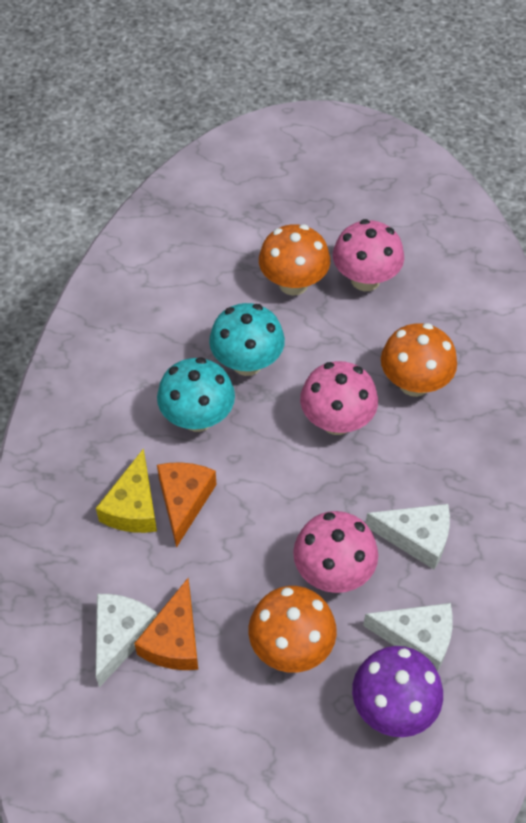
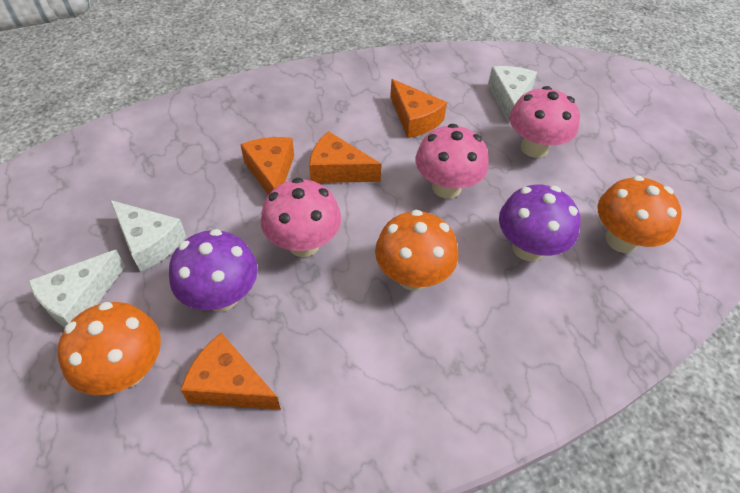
orange cheese: [134,578,198,670] [157,462,217,548] = 2 -> [181,333,281,410] [240,137,294,195] [309,131,382,183] [390,79,447,138] = 4
purple mushroom: [352,646,443,737] = 1 -> [169,229,258,312] [499,185,580,261] = 2
turquoise mushroom: [157,357,235,432] [209,303,285,376] = 2 -> none = 0
yellow cheese: [96,448,157,533] = 1 -> none = 0

